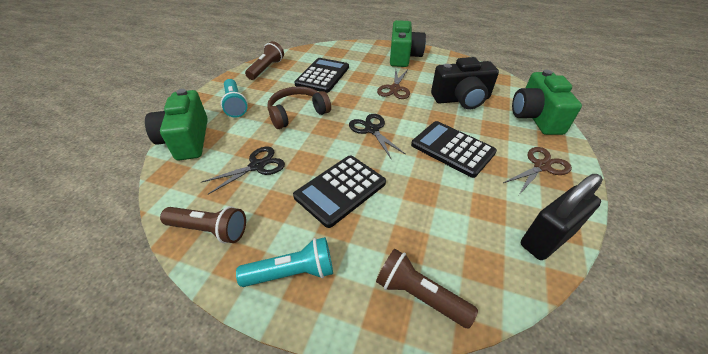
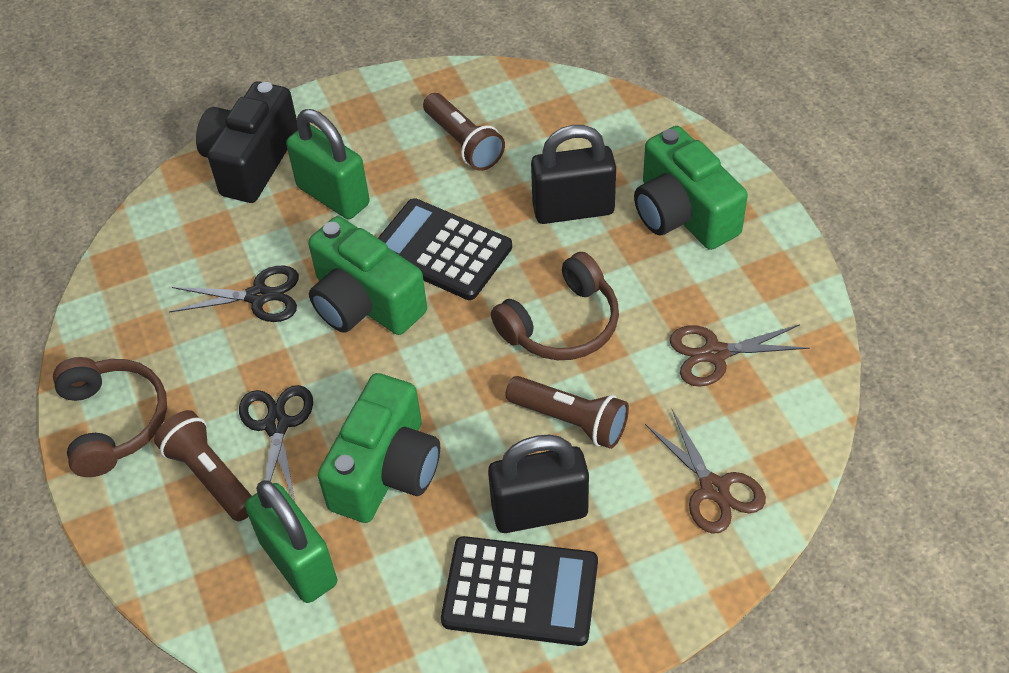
black calculator: [293,155,386,228] [294,58,349,93] [411,121,497,178] = 3 -> [378,198,512,300] [441,536,598,646] = 2
black padlock: [521,174,603,260] = 1 -> [488,435,589,533] [531,125,616,224] = 2
brown headphones: [267,86,331,129] = 1 -> [53,357,167,477] [491,252,619,360] = 2
green padlock: none = 0 -> [245,480,337,603] [286,109,370,219] = 2
turquoise flashlight: [221,79,248,118] [236,237,333,287] = 2 -> none = 0

